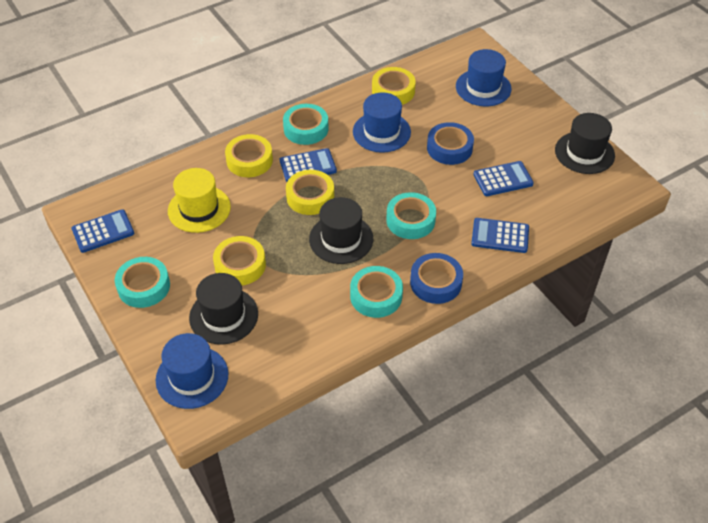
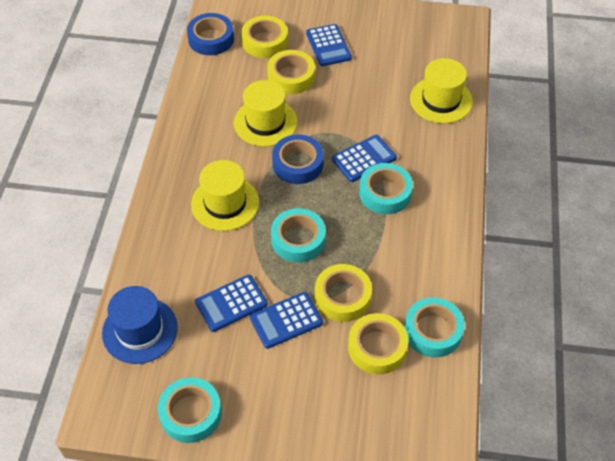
black hat: [189,273,258,344] [309,197,373,264] [555,113,615,174] = 3 -> none = 0
blue hat: [156,333,228,409] [353,92,411,153] [456,49,512,106] = 3 -> [102,286,178,364] = 1
yellow hat: [168,168,231,233] = 1 -> [191,160,259,231] [234,80,298,147] [410,58,473,124] = 3

